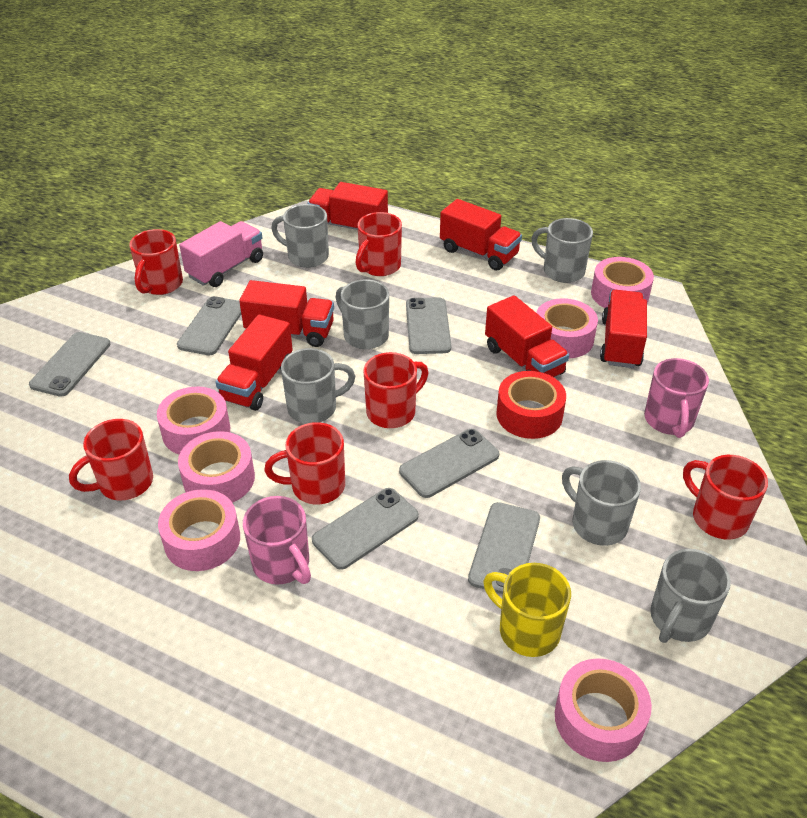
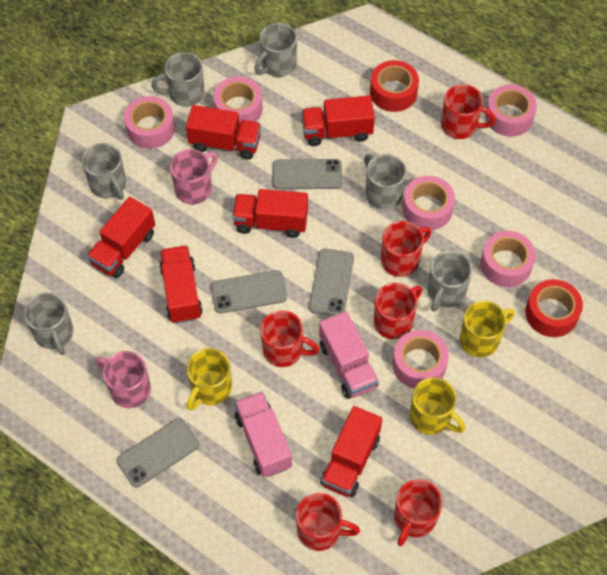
grey phone: [29,332,110,397] [177,296,241,355] [312,488,419,570] [399,429,499,498] [406,297,451,354] [468,502,540,594] = 6 -> [117,419,199,487] [211,270,287,313] [273,159,342,189] [309,248,354,316] = 4
pink truck: [179,221,263,287] = 1 -> [235,392,292,478] [319,311,379,399] = 2
red tape: [496,371,566,439] = 1 -> [370,60,419,112] [525,279,583,337] = 2
yellow mug: [483,563,571,657] = 1 -> [187,348,232,411] [410,377,465,435] [460,301,515,357] = 3

